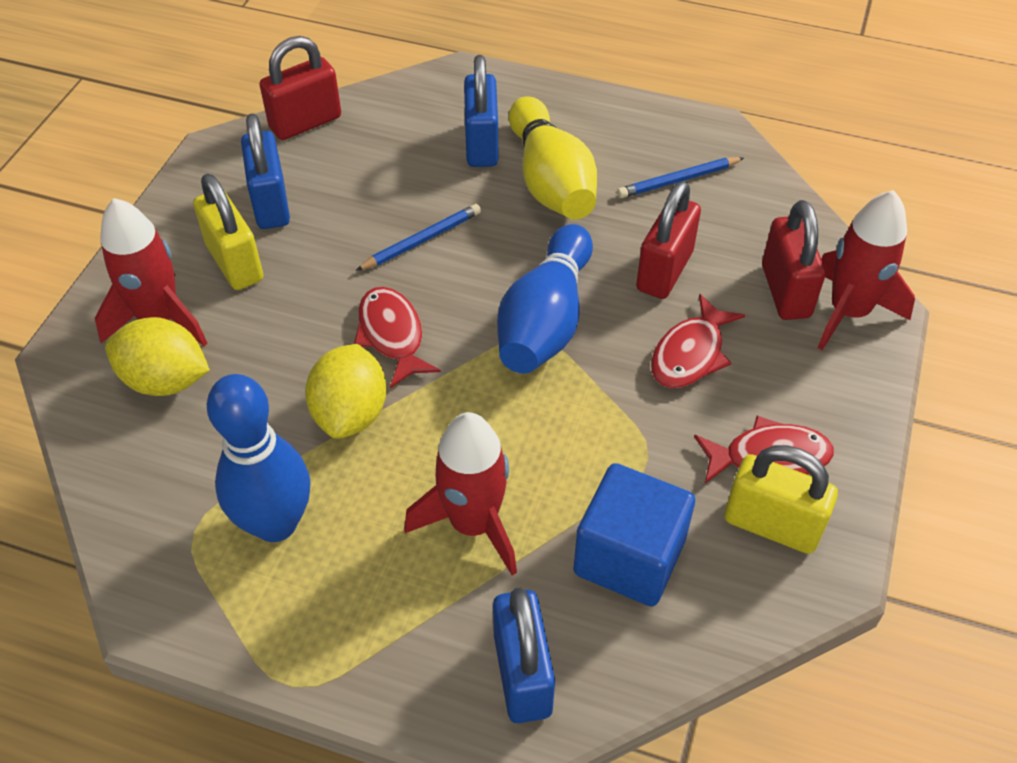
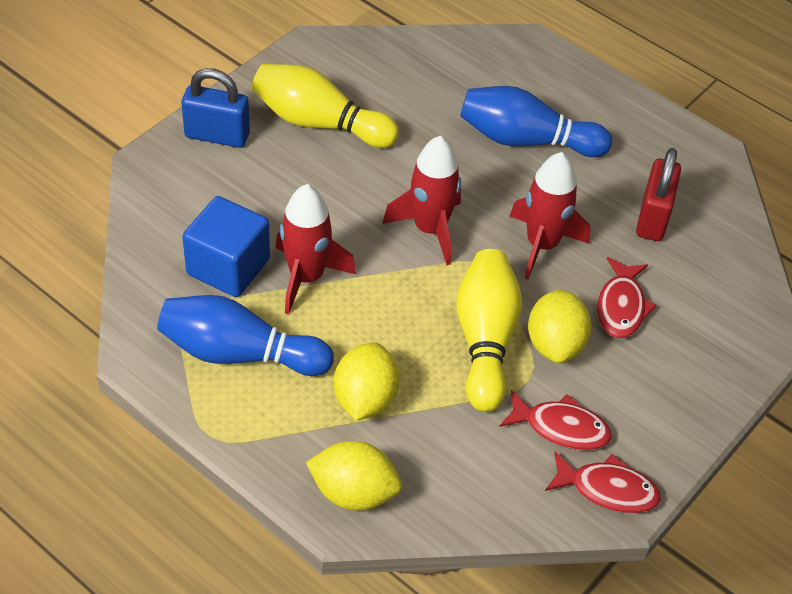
blue padlock: [241,113,290,229] [464,55,498,167] [493,587,555,723] = 3 -> [181,68,250,148] = 1
blue pencil: [355,204,481,271] [617,157,745,198] = 2 -> none = 0
red padlock: [259,36,341,140] [636,181,701,299] [762,200,826,320] = 3 -> [636,148,681,241] = 1
yellow bowling pin: [509,97,597,219] = 1 -> [252,64,399,148] [456,249,522,412] = 2
yellow lemon: [105,317,210,396] [305,344,387,439] = 2 -> [306,441,402,511] [334,342,400,421] [528,289,591,363] = 3
yellow padlock: [193,174,263,290] [724,445,838,554] = 2 -> none = 0

